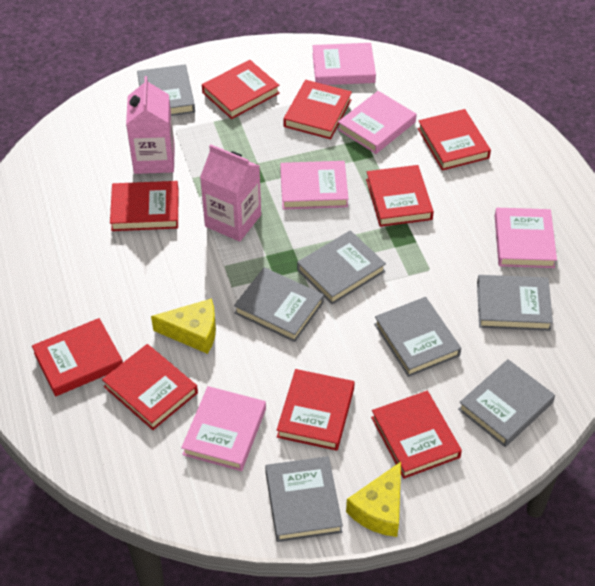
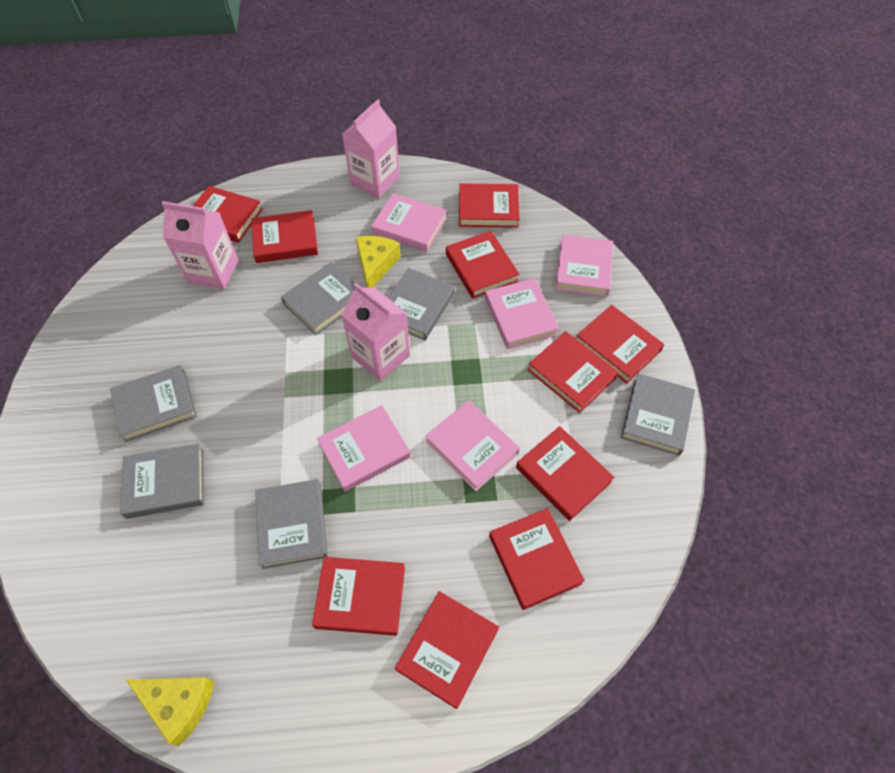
grey book: [137,64,195,116] [234,267,324,342] [265,456,343,542] [297,230,386,304] [374,297,461,377] [458,359,555,447] [477,275,553,331] = 7 -> [110,365,197,442] [120,443,204,519] [255,479,328,569] [281,262,355,335] [388,268,455,340] [620,373,695,456] = 6
pink carton: [126,76,175,174] [200,144,261,242] = 2 -> [162,201,238,289] [341,283,410,381] [342,99,400,198] = 3
red book: [32,318,123,396] [102,344,198,430] [110,181,179,231] [202,60,280,119] [277,369,355,451] [283,80,352,139] [366,165,434,227] [371,391,462,479] [418,109,491,171] = 9 -> [193,186,263,243] [251,210,318,263] [312,557,405,636] [395,591,499,709] [446,231,520,299] [459,183,520,228] [489,508,585,610] [516,426,614,521] [528,331,619,413] [576,305,664,384] = 10

